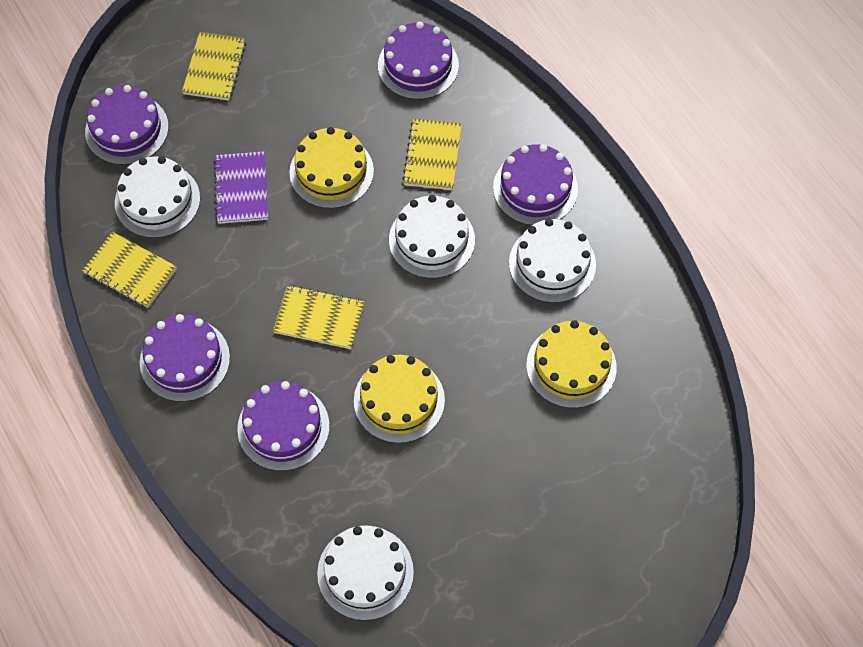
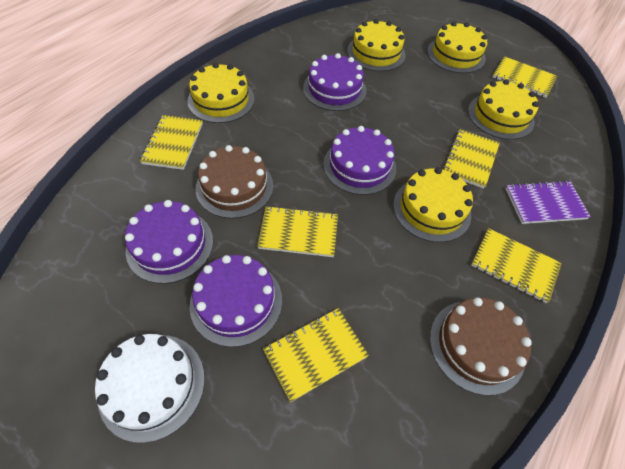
brown cake: none = 0 -> [196,145,273,219] [430,297,532,395] = 2
purple cake: [85,85,169,165] [140,314,230,402] [237,381,330,471] [378,21,459,100] [493,144,578,225] = 5 -> [125,200,213,284] [190,255,282,347] [303,53,366,111] [323,126,396,195] = 4
white cake: [115,156,200,238] [317,525,414,621] [389,195,475,278] [509,219,596,303] = 4 -> [95,334,205,443] = 1
yellow cake: [289,127,374,209] [354,355,445,443] [526,320,617,408] = 3 -> [187,63,254,123] [347,19,406,71] [393,167,473,242] [427,22,487,73] [468,79,539,140] = 5
yellow notebook: [82,232,177,308] [182,32,246,101] [273,285,364,349] [402,119,462,190] = 4 -> [140,115,203,170] [257,206,338,257] [263,308,369,402] [442,129,500,189] [471,228,562,303] [493,56,557,98] = 6

